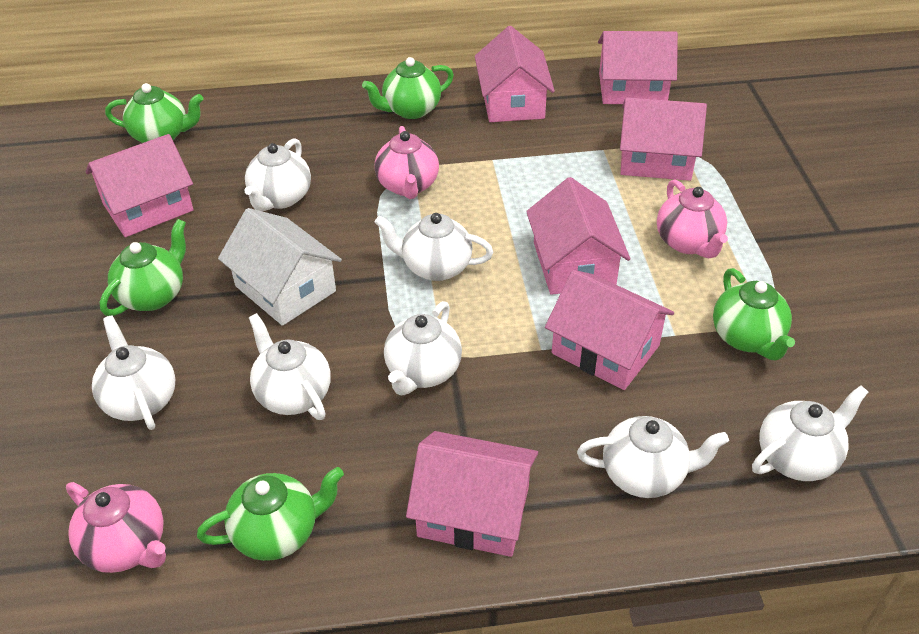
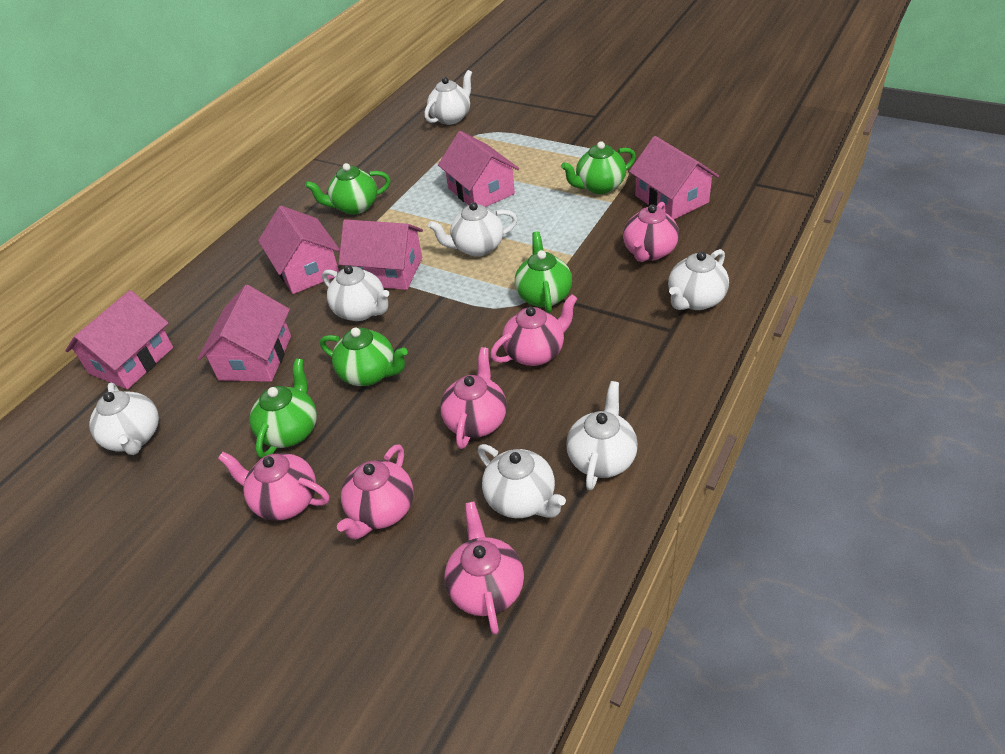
pink house: [86,134,193,237] [406,431,538,557] [475,26,555,122] [526,177,630,295] [545,270,674,390] [598,31,678,104] [620,97,707,181] = 7 -> [65,290,173,389] [198,285,291,382] [258,206,340,294] [338,219,423,290] [438,131,519,207] [629,136,719,219] = 6
pink teapot: [66,482,166,573] [374,126,439,199] [657,180,728,259] = 3 -> [218,452,329,521] [337,444,414,540] [440,347,507,449] [444,502,524,635] [490,294,578,366] [623,202,679,262] = 6
white house: [218,208,342,326] = 1 -> none = 0

